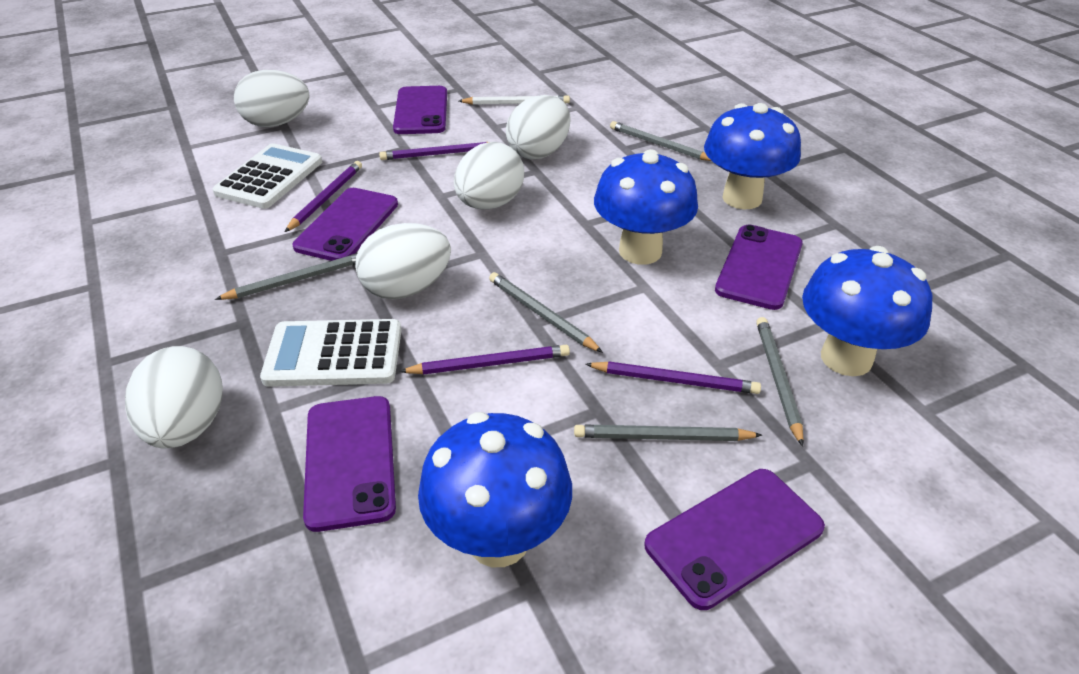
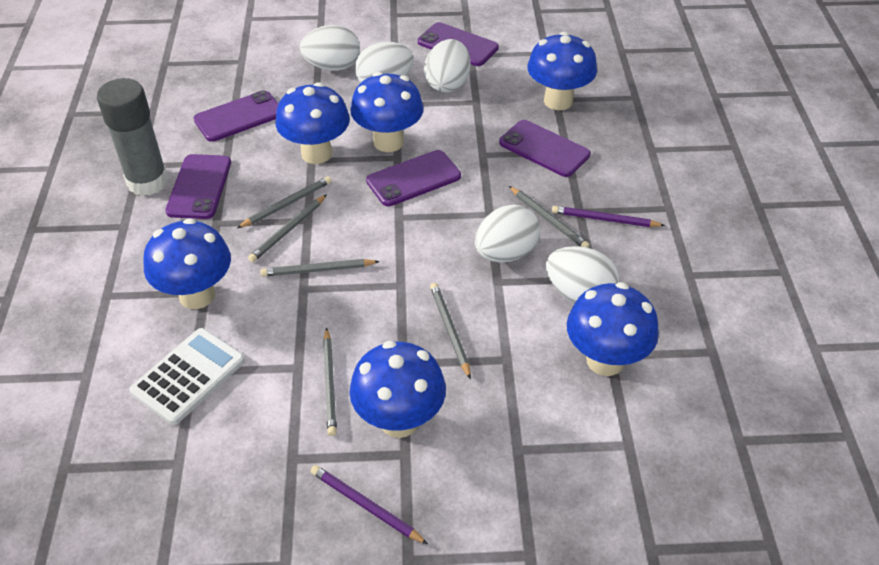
blue mushroom: [418,412,572,567] [594,149,698,265] [704,103,801,210] [802,246,932,376] = 4 -> [143,218,231,309] [275,82,350,164] [350,72,424,152] [350,341,446,438] [527,32,597,110] [567,282,659,376] = 6
grey glue stick: none = 0 -> [97,78,168,196] = 1
grey pencil: [215,253,357,300] [489,272,603,353] [574,425,762,441] [610,121,711,161] [756,317,804,447] = 5 -> [237,176,331,228] [248,194,327,262] [260,259,380,277] [323,328,337,436] [430,283,471,379] [509,186,589,248] = 6
purple pencil: [285,161,362,232] [379,142,488,160] [399,345,570,375] [585,362,761,394] = 4 -> [310,465,428,544] [552,206,665,227] = 2
white calculator: [212,143,322,209] [260,319,402,387] = 2 -> [130,328,245,425] = 1
white pencil: [459,95,570,105] = 1 -> none = 0

